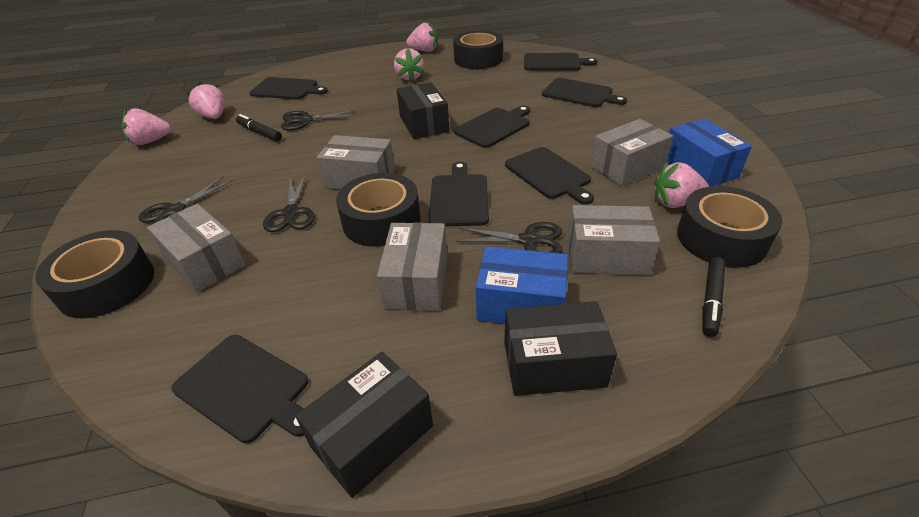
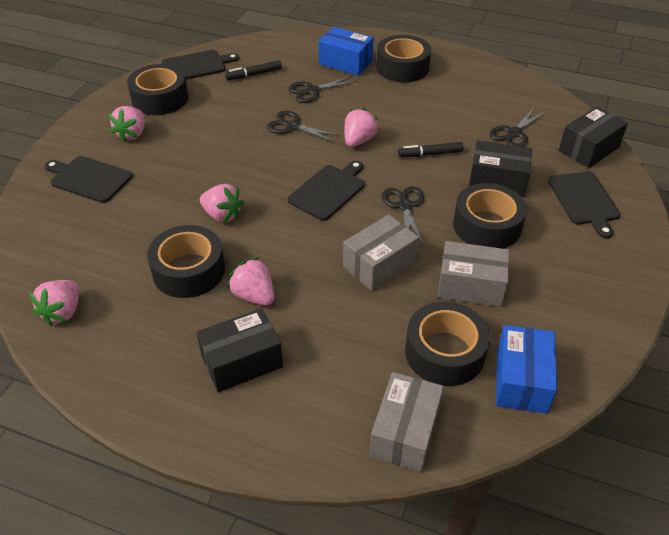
black cutting board: [171,335,308,444] [249,77,328,100] [429,162,489,226] [454,106,530,148] [505,147,594,204] [524,53,598,71] [542,78,627,107] = 7 -> [45,156,133,203] [161,50,239,80] [288,161,365,221] [548,171,621,238] = 4
black tape: [35,230,154,319] [336,173,421,247] [453,31,503,69] [677,186,782,268] = 4 -> [127,64,188,115] [147,225,225,298] [376,35,431,82] [405,302,490,386] [453,183,527,249] = 5
grey box: [147,204,245,293] [317,135,395,189] [377,222,447,311] [568,205,660,275] [591,119,673,186] = 5 -> [343,214,419,291] [370,372,444,472] [438,241,510,307] = 3

